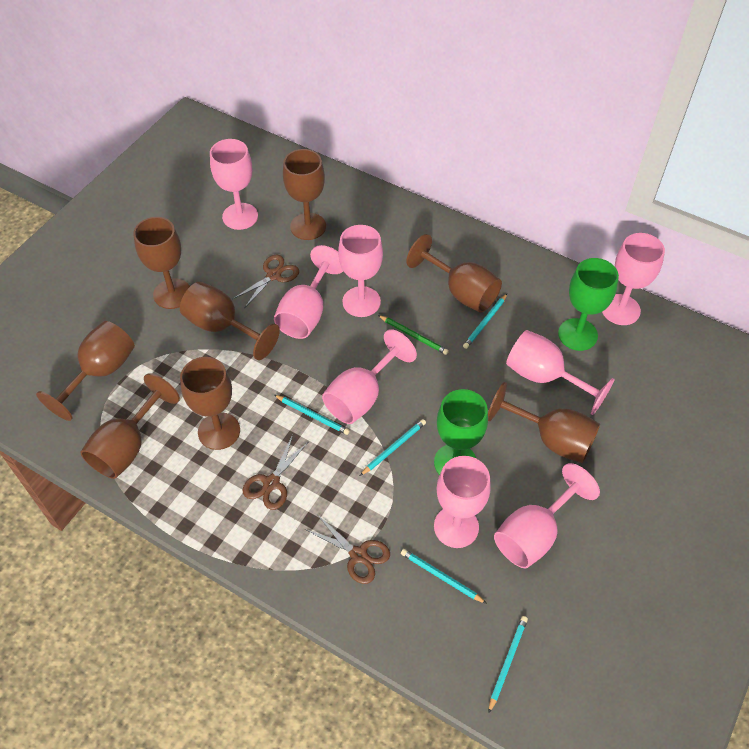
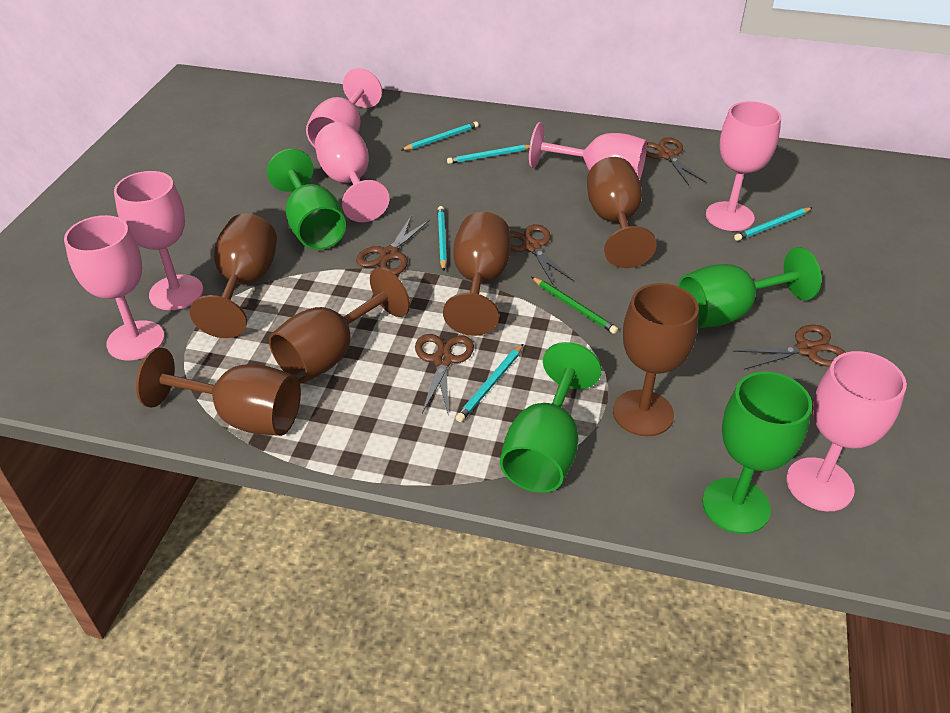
brown goblet: [36,321,135,421] [80,373,180,479] [133,217,190,309] [180,281,280,360] [180,357,240,450] [283,149,326,240] [406,234,502,313] [488,382,600,463] = 8 -> [136,347,301,436] [190,214,277,338] [269,267,410,383] [443,212,511,336] [587,157,657,268] [613,283,699,436] = 6
brown scissors: [233,254,299,307] [242,435,308,510] [305,514,390,584] = 3 -> [356,217,430,275] [415,334,474,416] [510,224,574,286] [646,137,706,185] [733,325,846,370] = 5
green goblet: [434,389,488,475] [558,258,619,351] = 2 -> [267,149,346,250] [500,342,602,493] [678,247,821,328] [702,372,812,534] = 4
pink goblet: [210,139,258,230] [274,245,343,339] [322,329,417,424] [338,225,383,317] [434,456,491,548] [494,463,600,568] [506,330,615,415] [602,233,665,325] = 8 -> [64,215,165,361] [114,171,203,310] [306,68,382,148] [315,122,390,222] [529,122,647,180] [706,101,781,231] [786,351,907,511] = 7

